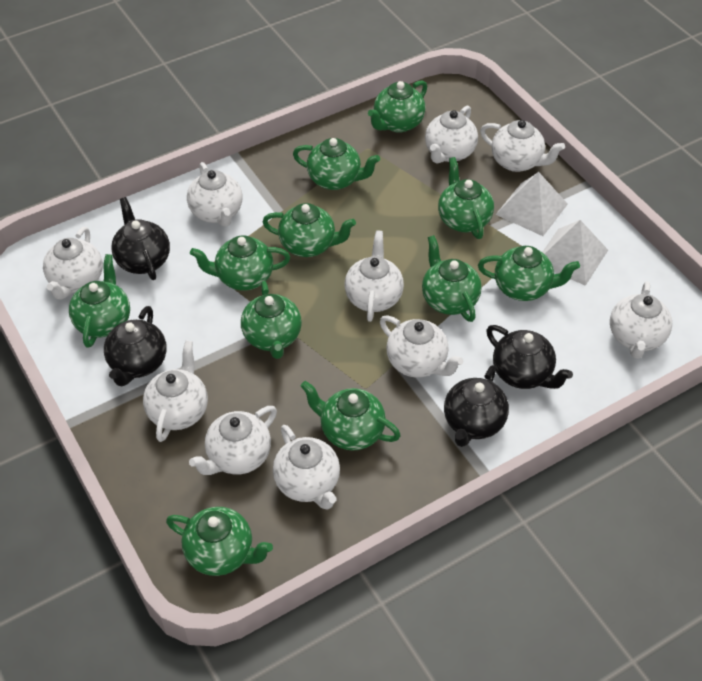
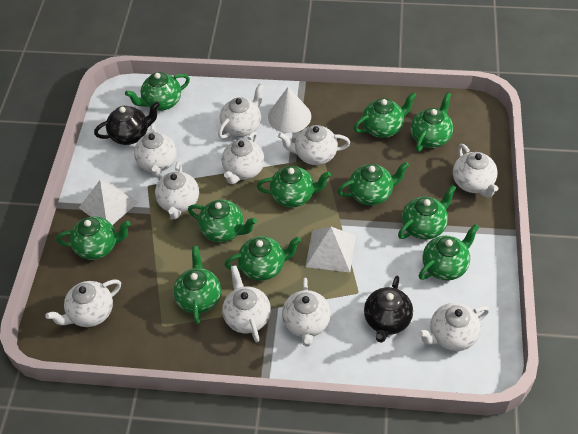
black teapot: [104,306,167,386] [111,197,170,280] [444,365,509,447] [486,325,573,389] = 4 -> [94,102,160,145] [364,276,413,343] = 2
white cone: none = 0 -> [268,87,311,133] = 1

